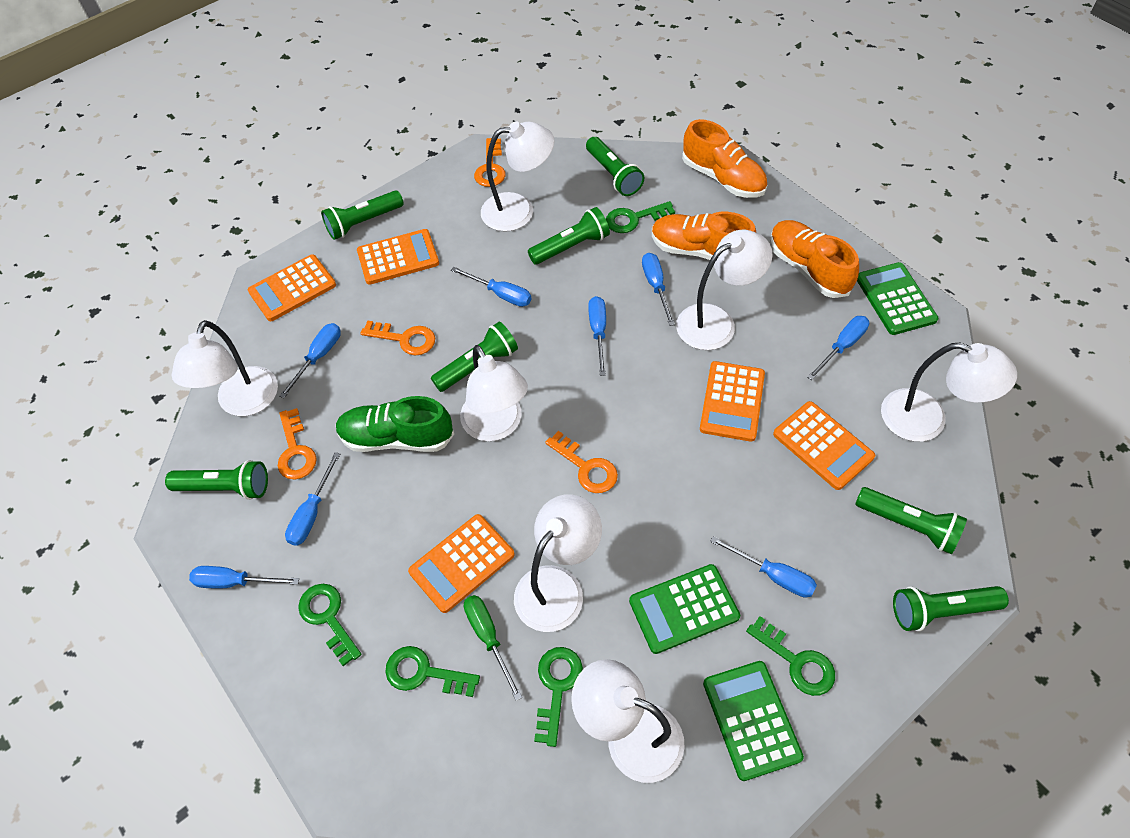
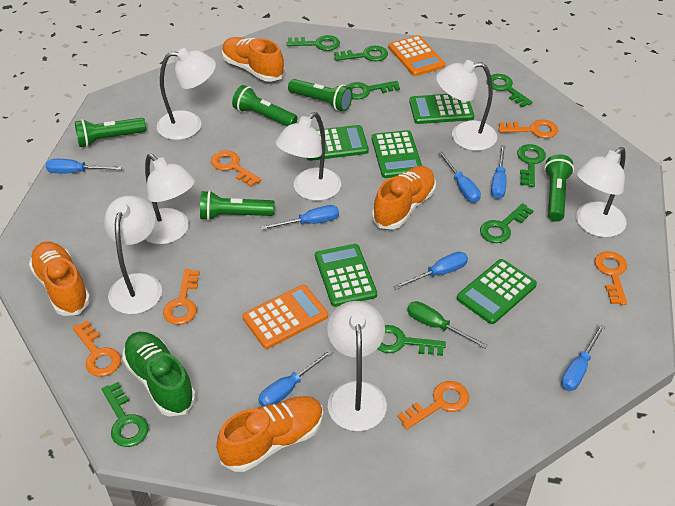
blue screwdriver: [189,566,299,588] [280,323,341,398] [285,452,340,546] [451,267,531,307] [588,296,606,376] [642,253,675,326] [710,536,817,597] [807,316,869,380] = 8 -> [46,159,122,173] [258,349,333,406] [261,205,339,230] [393,252,468,289] [438,151,481,203] [491,145,506,199] [561,324,605,391] = 7
green calculator: [629,564,740,654] [703,661,804,781] [857,262,939,335] = 3 -> [307,125,369,161] [315,244,377,307] [372,130,422,178] [409,94,474,124] [457,259,537,324] = 5
green flashlight: [165,460,268,500] [321,190,404,240] [431,322,518,392] [528,207,610,265] [586,137,645,196] [855,487,967,554] [893,586,1009,631] = 7 -> [75,118,146,147] [200,190,275,221] [232,85,298,126] [288,79,352,112] [544,154,574,222] = 5
green key: [298,584,362,666] [385,646,480,697] [534,647,583,747] [606,201,675,233] [746,616,835,696] = 5 -> [102,382,149,447] [286,35,340,51] [334,46,388,61] [347,81,400,99] [377,325,446,356] [480,203,533,243] [487,74,532,107] [517,144,546,187] = 8
orange calculator: [248,254,336,321] [357,229,439,285] [408,514,515,613] [700,361,765,442] [773,401,875,490] = 5 -> [242,285,328,349] [388,35,445,76] = 2
orange key: [278,408,317,479] [361,321,435,355] [474,138,505,187] [545,431,618,493] = 4 -> [73,320,121,377] [163,269,200,325] [211,151,261,187] [397,381,469,429] [499,119,558,138] [595,251,627,305] = 6
orange shoe: [652,212,757,260] [682,119,767,198] [770,220,859,298] = 3 -> [29,241,90,316] [216,396,323,472] [222,37,285,82] [372,166,436,229] = 4

